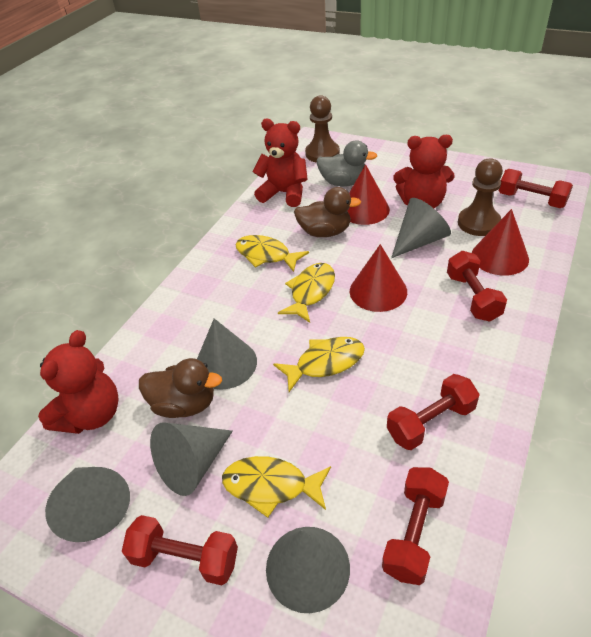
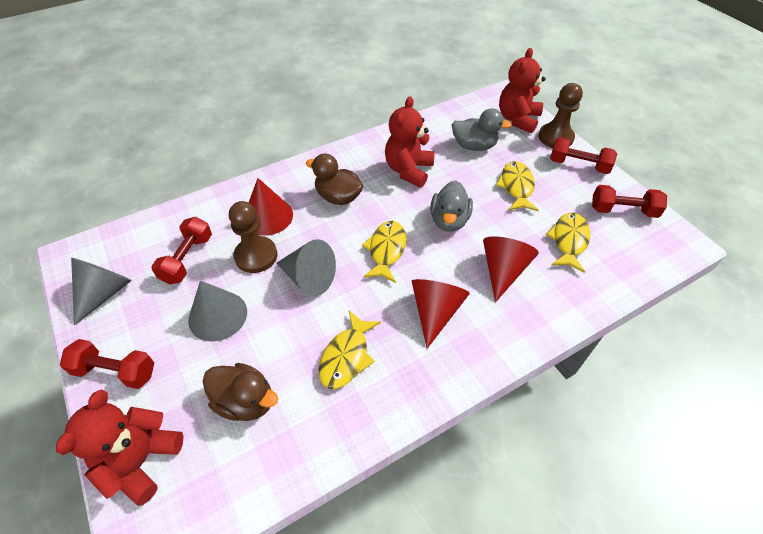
grey cone: [45,467,130,542] [150,422,233,496] [197,318,257,390] [266,527,350,613] [391,198,451,258] = 5 -> [71,258,132,326] [188,281,247,342] [276,239,336,297] = 3
grey duck: [317,140,377,187] = 1 -> [430,181,473,232] [451,108,512,151] = 2
red dumbbell: [122,515,238,585] [382,467,449,585] [387,374,480,450] [447,251,507,322] [499,169,573,208] = 5 -> [60,339,154,389] [151,217,212,284] [550,137,617,174] [592,185,667,218] = 4

